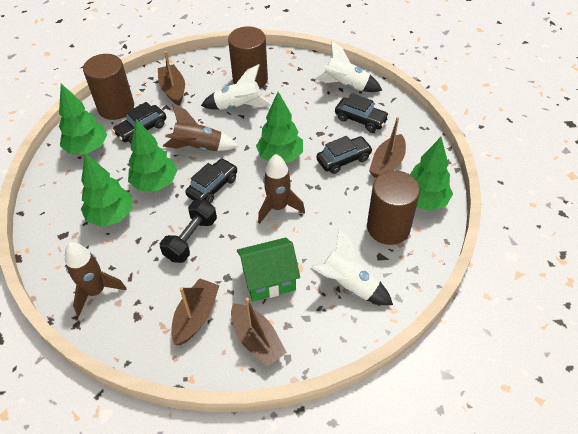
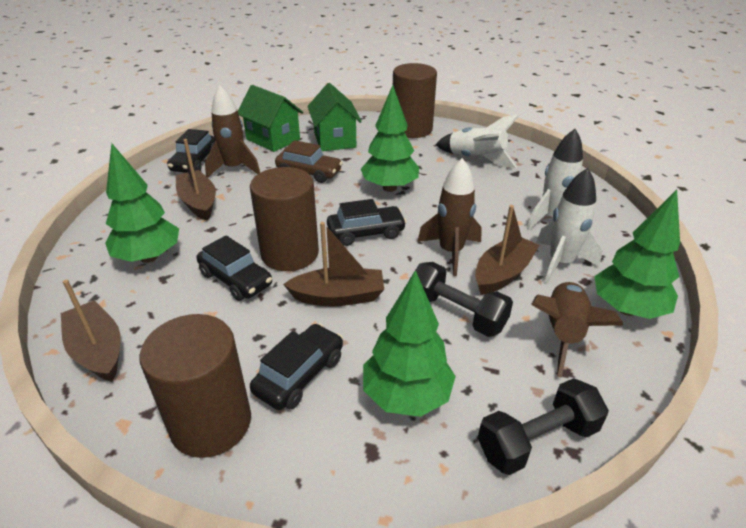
black dumbbell: [160,200,217,263] = 1 -> [411,262,513,337] [478,378,609,475] = 2
brown car: none = 0 -> [275,140,343,183] = 1
green house: [237,238,300,301] = 1 -> [238,85,303,152] [307,83,362,151] = 2
green tree: [59,83,107,154] [81,153,132,227] [128,119,178,191] [256,92,303,163] [410,137,453,211] = 5 -> [105,143,179,263] [361,85,419,192] [363,270,456,417] [594,190,680,319] = 4

